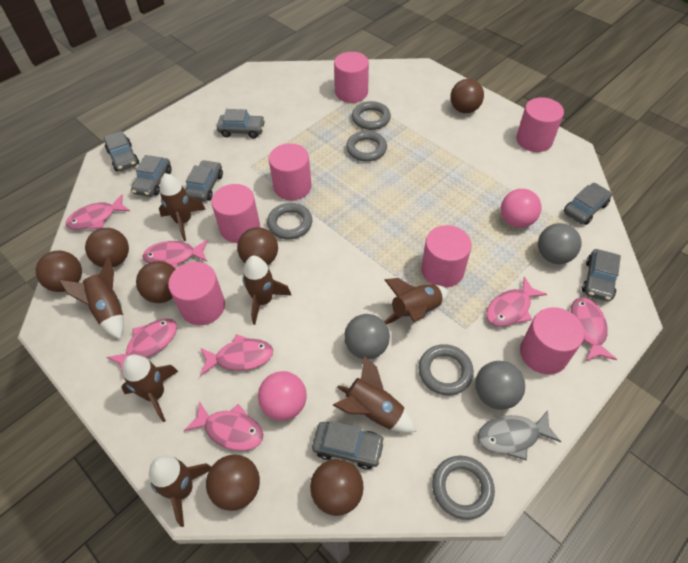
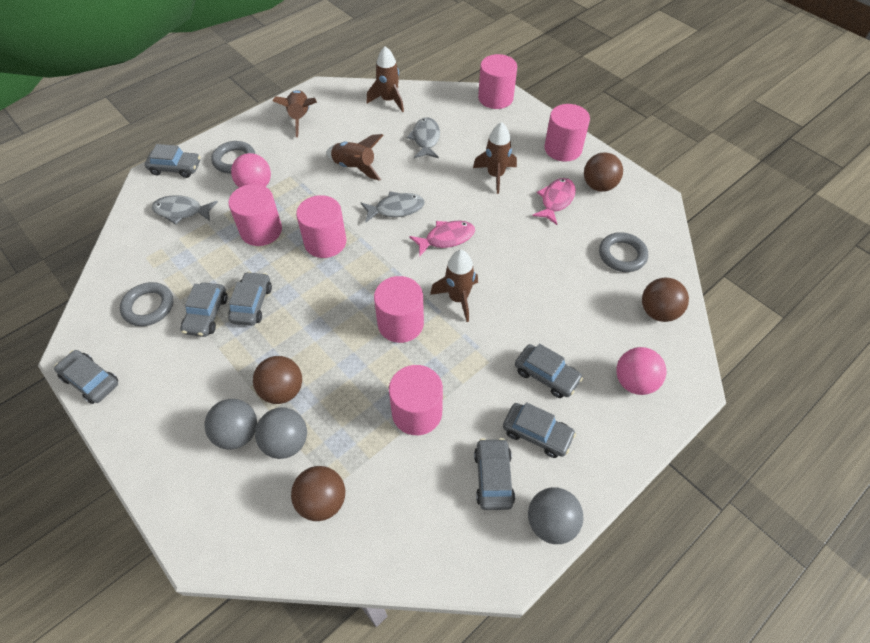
brown ball: [36,251,82,292] [85,228,129,267] [136,261,176,303] [206,454,260,511] [237,227,278,265] [310,459,364,516] [450,79,484,113] = 7 -> [253,356,302,404] [291,466,345,521] [584,152,623,192] [642,278,689,322] = 4
brown rocket: [59,258,124,339] [121,355,178,422] [149,456,212,527] [159,173,206,241] [242,256,292,325] [333,356,416,433] [384,278,448,325] = 7 -> [272,90,317,137] [326,134,384,181] [366,46,404,112] [430,250,478,322] [473,122,517,194] = 5
grey fish: [478,410,561,460] = 1 -> [152,195,218,225] [361,192,425,223] [407,117,440,158] = 3
grey ring: [267,203,312,239] [346,131,387,162] [352,101,391,130] [418,344,474,395] [432,456,495,520] = 5 -> [120,282,173,326] [211,141,255,174] [599,232,648,272] = 3
pink cylinder: [168,262,225,325] [211,184,260,243] [269,143,311,200] [334,52,369,103] [421,225,472,288] [516,97,564,152] [520,307,585,374] = 7 -> [228,184,282,246] [296,195,347,258] [374,276,424,343] [389,365,443,435] [478,54,517,109] [544,104,590,162] = 6
pink fish: [66,194,130,230] [107,319,177,378] [143,240,208,269] [184,401,264,451] [201,334,273,376] [486,276,547,327] [571,297,617,361] = 7 -> [409,221,475,257] [532,178,576,225] = 2

